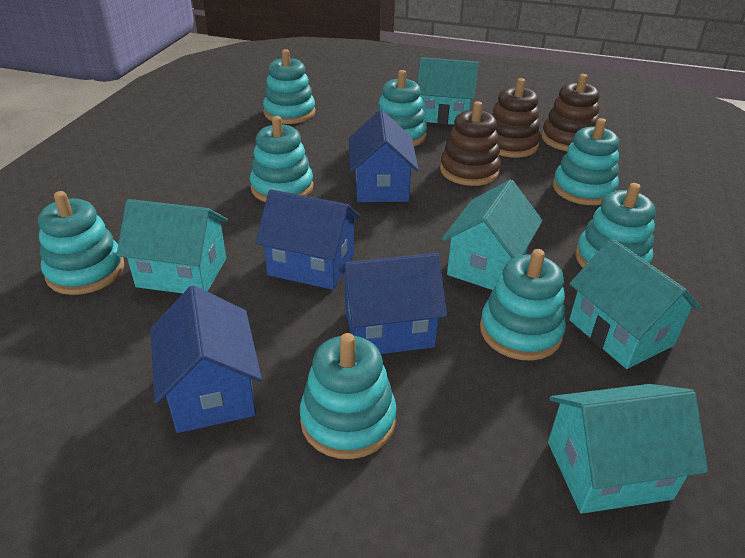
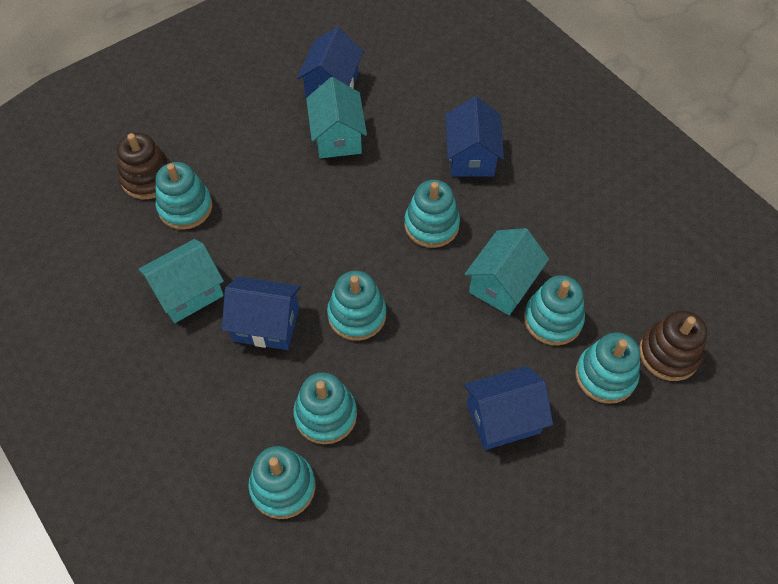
brown stacking toy: [440,101,501,186] [491,78,541,158] [542,74,599,151] = 3 -> [117,133,171,199] [639,310,707,381] = 2
turquoise house: [116,199,228,293] [417,57,479,125] [442,180,543,290] [548,384,708,514] [569,238,702,369] = 5 -> [138,239,224,323] [306,77,367,158] [465,228,549,315] = 3
turquoise stacking toy: [38,191,124,295] [250,116,313,202] [263,49,315,124] [300,333,396,459] [375,70,427,146] [480,249,566,361] [553,118,619,205] [575,183,656,268] = 8 -> [156,162,213,230] [248,446,316,519] [293,372,357,444] [327,271,386,341] [405,180,460,248] [524,275,585,345] [575,332,640,404] = 7

